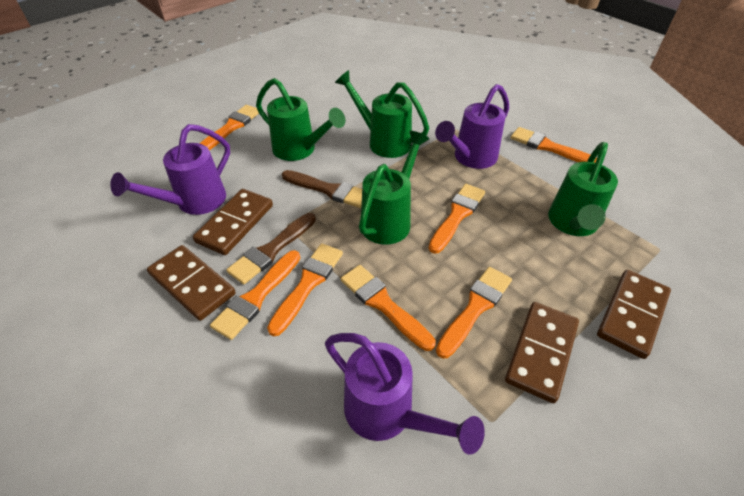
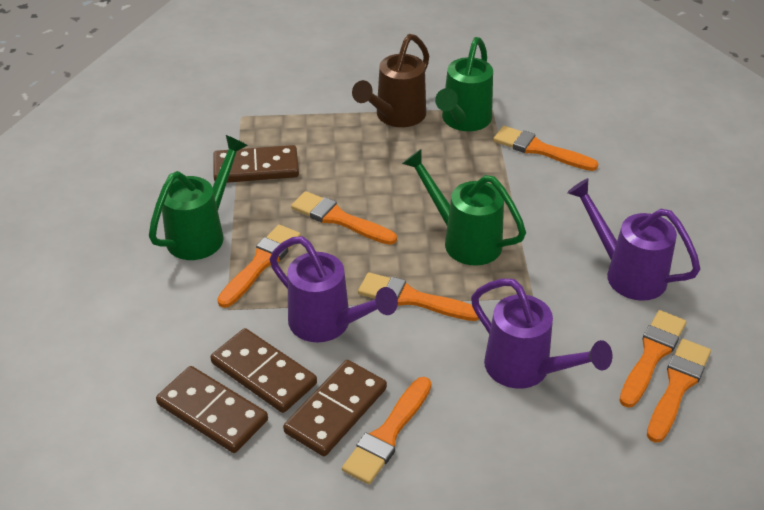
brown brush: [226,213,316,285] [282,170,362,208] = 2 -> none = 0
brown watering can: none = 0 -> [352,34,429,127] = 1
green watering can: [256,78,346,161] [335,70,429,158] [359,131,429,245] [548,142,618,236] = 4 -> [149,135,248,260] [402,149,526,266] [435,37,493,131] = 3

